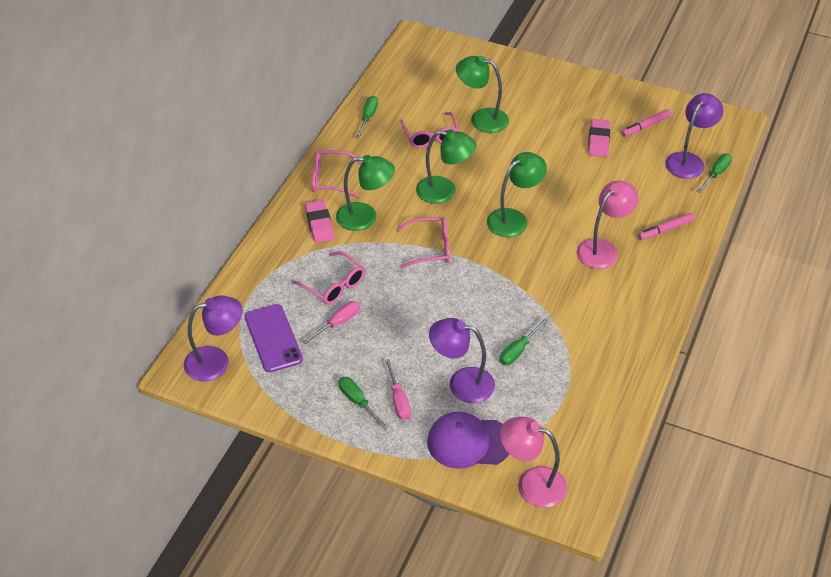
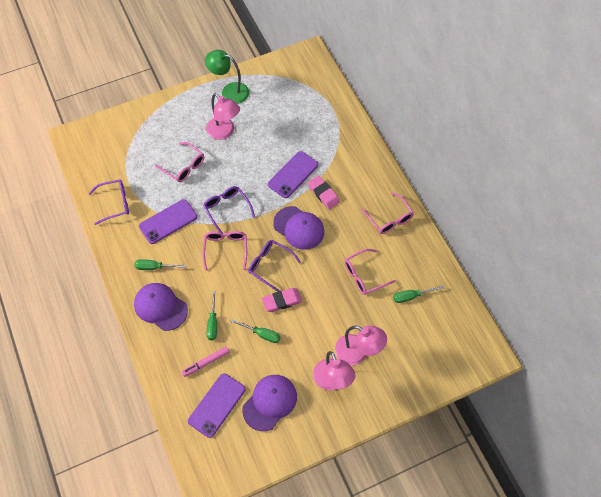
green lamp: [336,155,395,231] [416,129,477,204] [456,56,509,133] [487,152,547,237] = 4 -> [205,50,249,104] = 1
pink lamp: [500,417,567,508] [577,181,639,269] = 2 -> [206,93,240,140] [313,351,355,390] [335,326,387,365] = 3
pink marker: [621,109,671,137] [638,213,695,240] = 2 -> [182,347,229,377] = 1
pink screwdriver: [302,301,360,344] [385,359,411,420] = 2 -> none = 0
purple cap: [427,412,509,469] = 1 -> [134,283,188,331] [242,375,297,431] [273,206,324,250] = 3
purple glasses: none = 0 -> [89,180,129,225] [203,186,255,233] [248,240,301,292] = 3
purple lamp: [184,295,242,382] [429,318,495,403] [665,93,724,179] = 3 -> none = 0
purple phone: [245,304,303,373] = 1 -> [139,199,197,244] [188,373,245,438] [268,151,318,198] = 3

